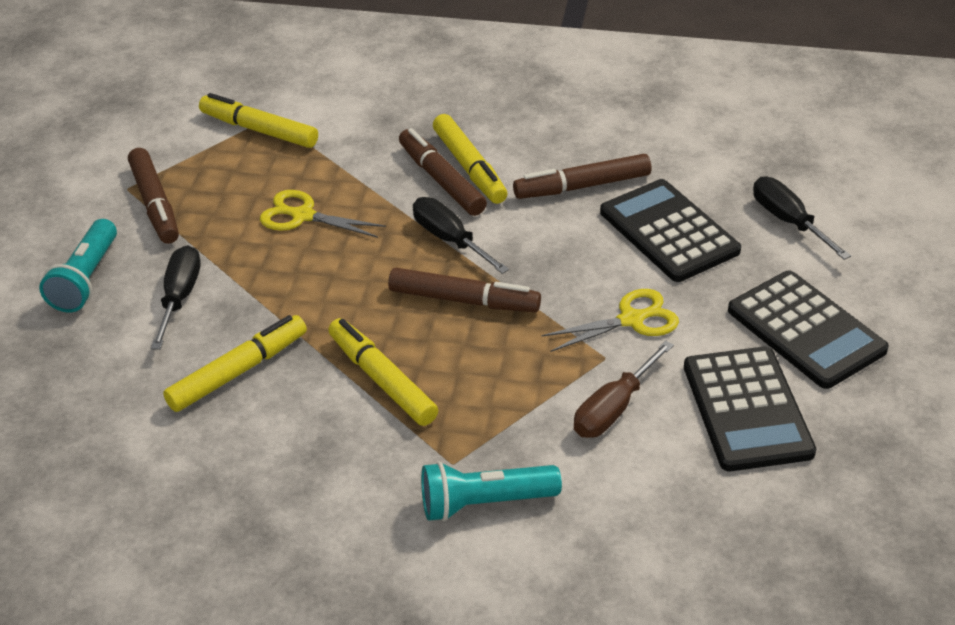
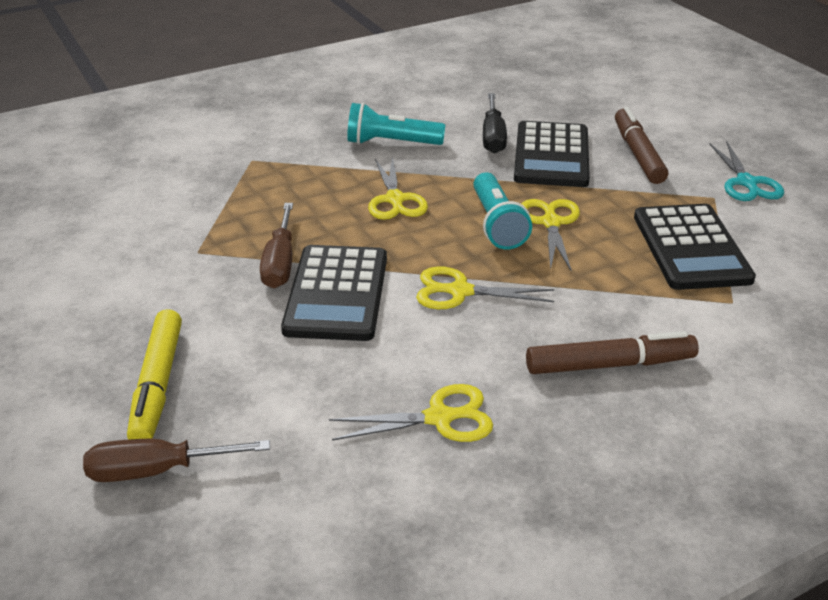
black screwdriver: [151,245,201,350] [413,197,509,274] [753,176,851,260] = 3 -> [483,93,507,153] = 1
brown marker: [128,148,179,244] [388,268,541,312] [399,128,487,216] [513,154,651,199] = 4 -> [526,331,699,374] [615,107,668,184] = 2
brown screwdriver: [574,341,674,438] = 1 -> [83,439,270,482] [260,203,293,288] = 2
turquoise scissors: none = 0 -> [710,141,784,201] = 1
yellow marker: [163,315,307,412] [199,93,318,148] [328,318,438,426] [433,114,508,204] = 4 -> [127,309,182,440] = 1
yellow scissors: [260,190,386,238] [542,289,679,352] = 2 -> [329,384,493,442] [368,156,428,220] [416,266,554,309] [522,199,580,271] = 4

